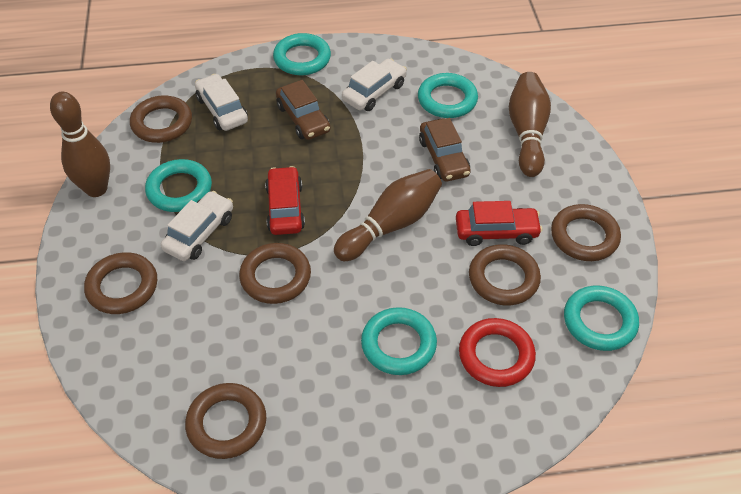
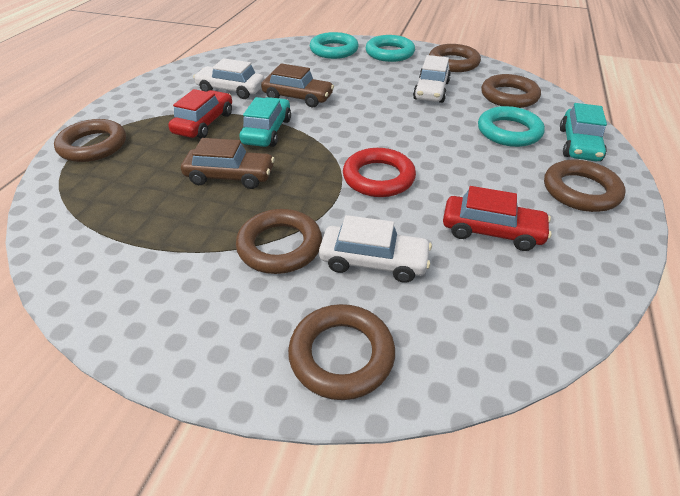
brown bowling pin: [50,92,110,197] [334,169,442,261] [509,72,551,177] = 3 -> none = 0
turquoise car: none = 0 -> [239,97,291,147] [560,103,607,161] = 2
turquoise ring: [145,159,212,212] [273,33,331,75] [361,307,437,375] [418,73,478,118] [564,285,639,351] = 5 -> [310,32,358,59] [366,35,415,62] [478,106,545,147] = 3

